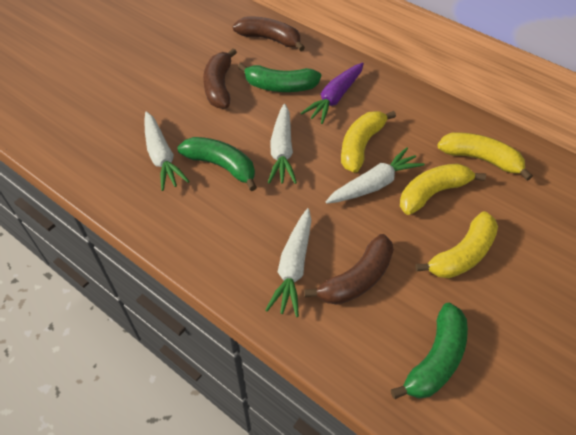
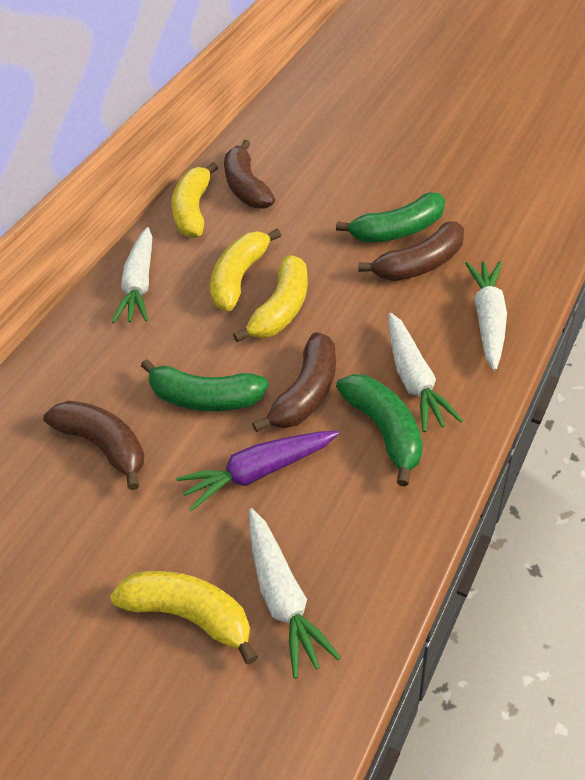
brown banana: [203,48,237,109] [232,16,305,51] [304,234,394,305] = 3 -> [43,401,144,490] [224,140,275,209] [252,332,336,432] [358,221,464,281] = 4

